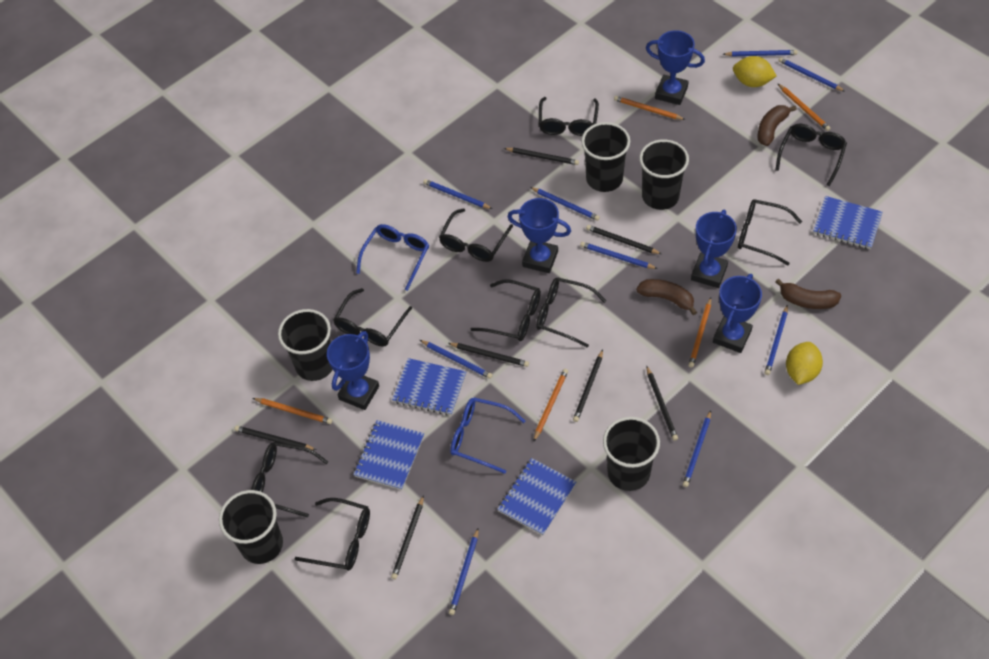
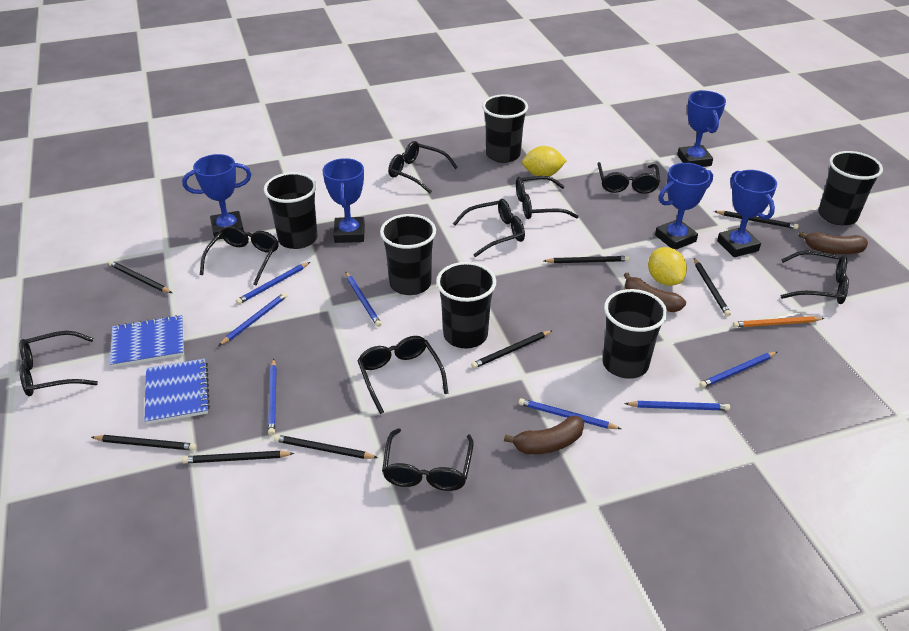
black cup: [219,490,283,564] [278,309,333,381] [581,122,630,192] [603,417,660,491] [639,139,689,210] = 5 -> [264,172,317,249] [380,214,436,295] [436,262,496,349] [482,94,528,163] [602,289,667,379] [818,151,883,225] = 6
black pencil: [234,426,316,450] [391,495,424,579] [448,343,529,367] [504,148,579,165] [573,350,603,422] [586,225,661,254] [646,366,678,441] = 7 -> [91,435,196,451] [109,261,172,293] [182,451,295,463] [274,435,378,459] [471,330,553,368] [544,256,629,263] [694,258,731,317] [714,211,799,229] = 8
blue glasses: [356,224,429,291] [450,397,525,474] = 2 -> none = 0
blue notebook: [353,420,424,490] [392,358,466,415] [497,458,576,535] [813,196,883,249] = 4 -> [110,315,184,367] [145,358,210,424] = 2
blue pencil: [420,340,493,379] [423,179,492,209] [449,529,479,615] [530,187,600,221] [580,242,658,269] [683,410,711,487] [723,50,798,57] [765,305,788,375] [778,57,844,91] = 9 -> [218,292,287,346] [236,262,310,305] [268,358,277,435] [345,271,382,327] [518,398,621,429] [624,401,730,411] [699,352,777,388] = 7
orange pencil: [253,398,332,424] [534,369,568,441] [614,96,686,120] [688,298,711,368] [777,83,831,131] = 5 -> [733,316,825,328] = 1

